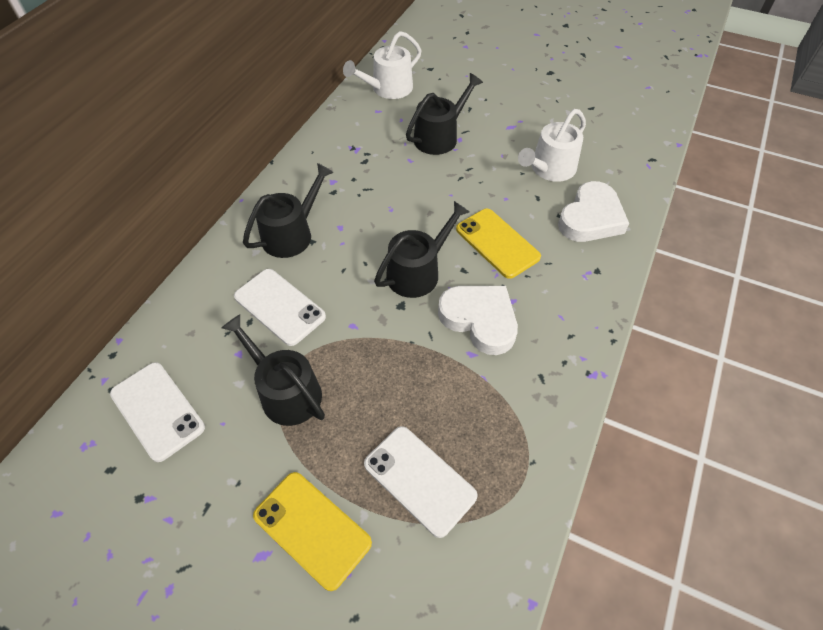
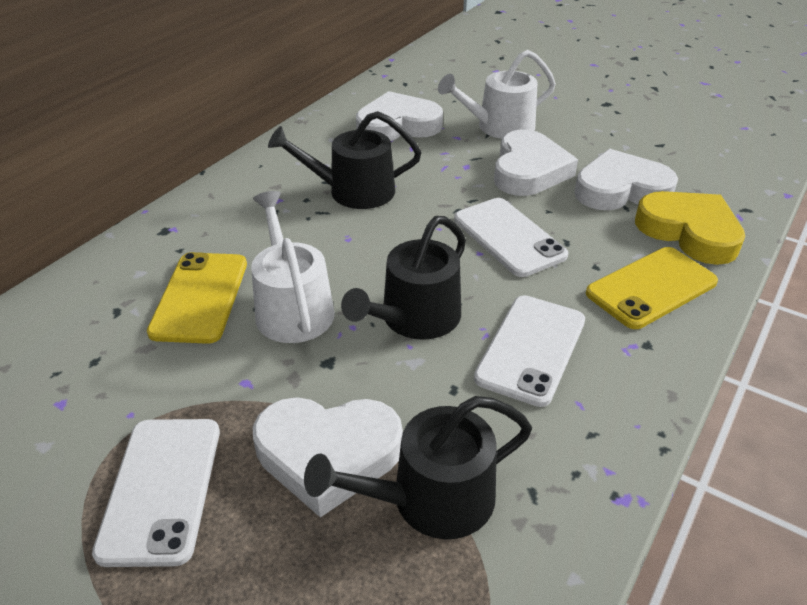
black watering can: [221,314,325,426] [243,163,334,258] [374,201,469,298] [406,73,483,155] = 4 -> [268,111,422,209] [304,396,532,539] [341,216,466,340] = 3
white heart: [438,286,518,355] [558,181,629,242] = 2 -> [253,397,403,517] [356,91,443,141] [494,130,578,196] [574,149,678,210] = 4
yellow heart: none = 0 -> [635,191,745,265] = 1

